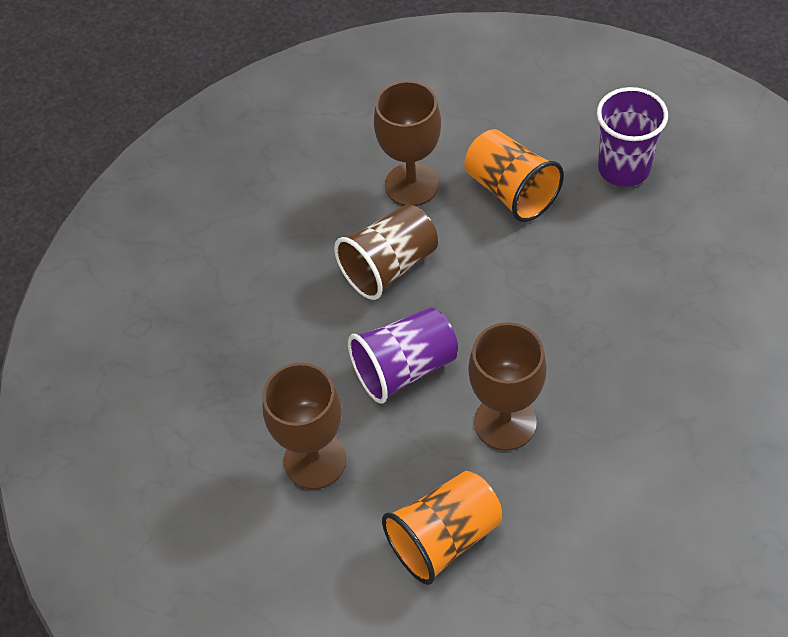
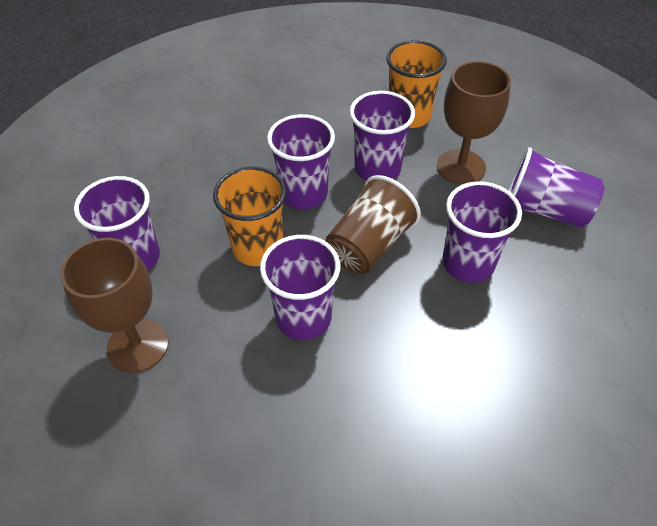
brown goblet: [262,363,346,489] [374,81,441,206] [468,322,547,451] = 3 -> [61,238,169,373] [437,61,511,185] = 2
purple cup: [348,308,458,404] [597,87,668,187] = 2 -> [74,176,160,271] [260,235,340,340] [267,114,335,209] [350,91,415,180] [442,181,522,283] [509,147,605,228] = 6

